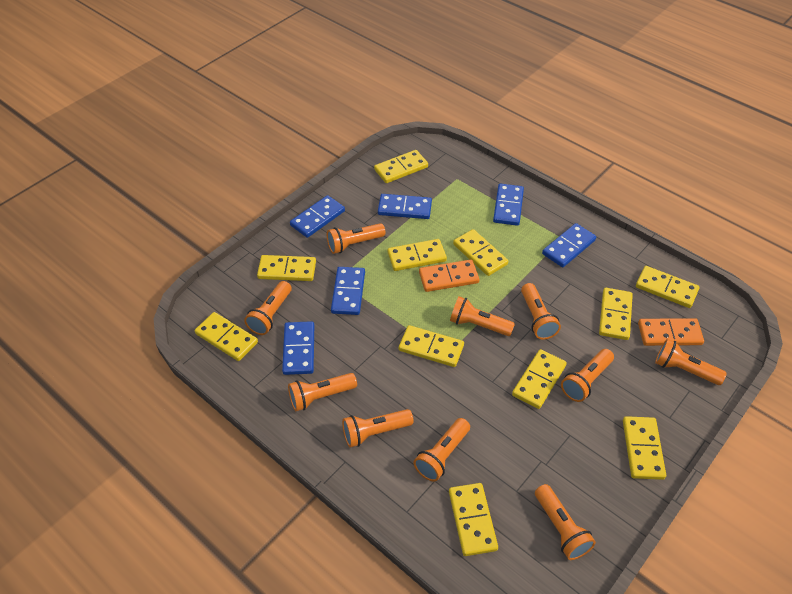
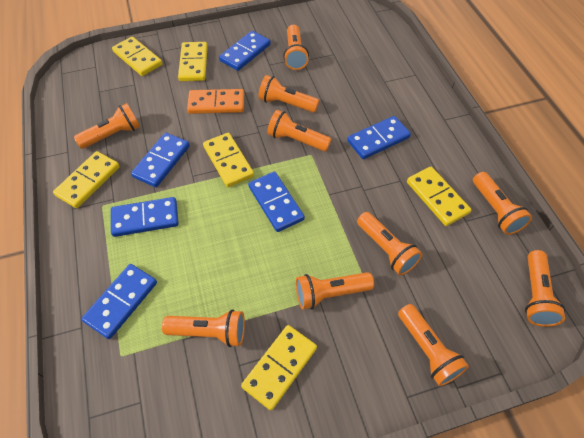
orange domino: [419,260,479,292] [638,318,704,346] = 2 -> [187,89,244,114] = 1
yellow domino: [195,312,258,361] [257,255,316,281] [374,150,428,183] [388,239,447,271] [399,325,464,367] [449,483,498,556] [453,229,508,276] [512,349,567,409] [599,288,633,340] [623,416,666,480] [636,266,699,308] = 11 -> [53,151,120,208] [112,37,162,76] [178,42,208,81] [203,133,254,187] [241,325,317,410] [407,167,471,226] = 6

